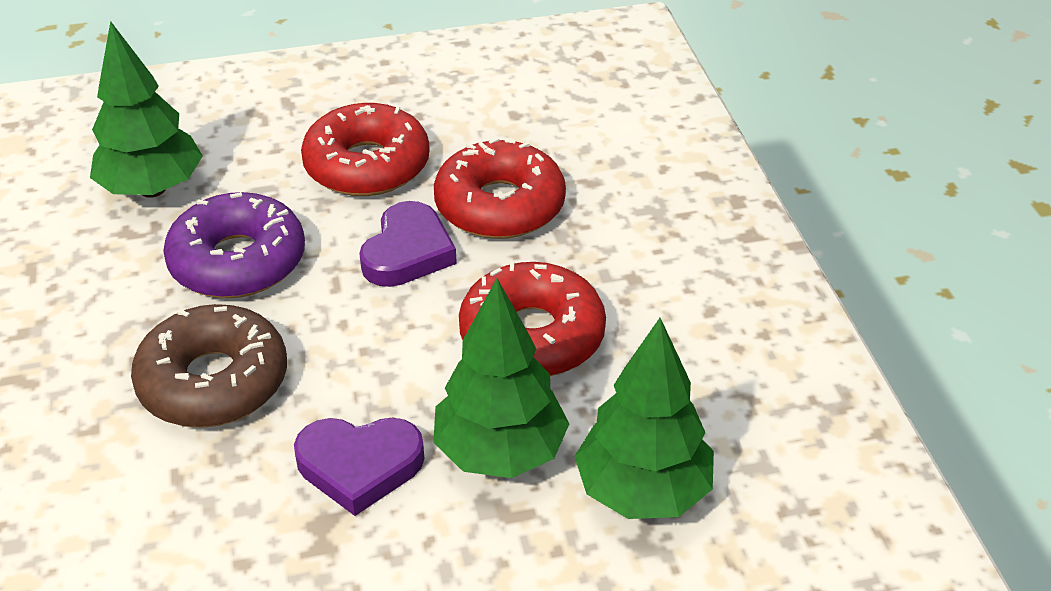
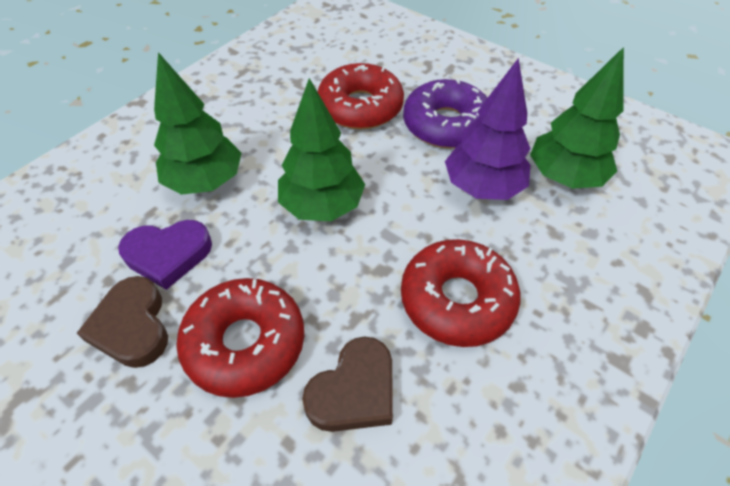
brown donut: [131,304,287,428] = 1 -> none = 0
brown heart: none = 0 -> [77,276,168,368] [302,336,393,432] = 2
purple heart: [294,418,425,516] [359,201,457,287] = 2 -> [118,220,212,290] = 1
purple tree: none = 0 -> [445,58,531,200] = 1

